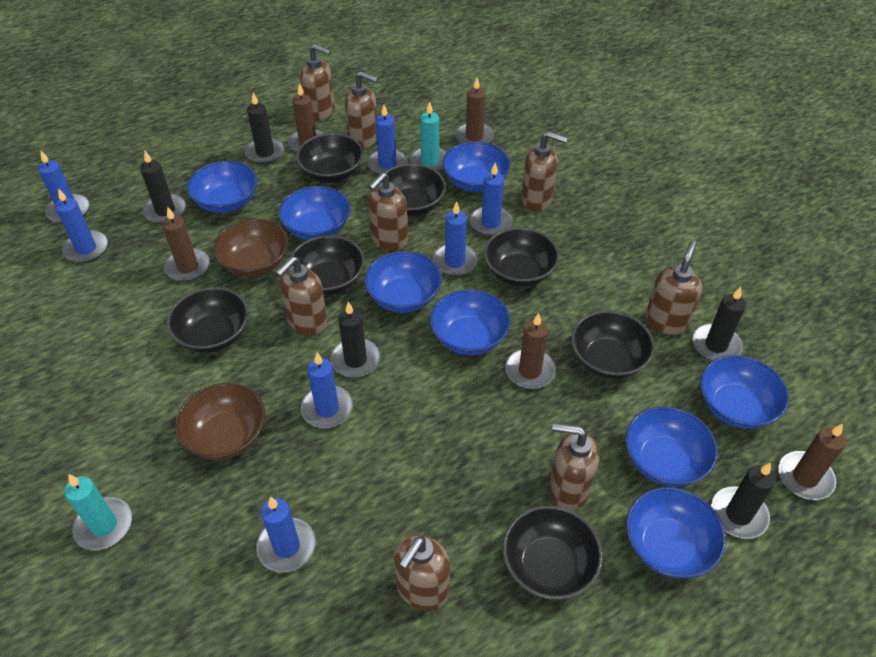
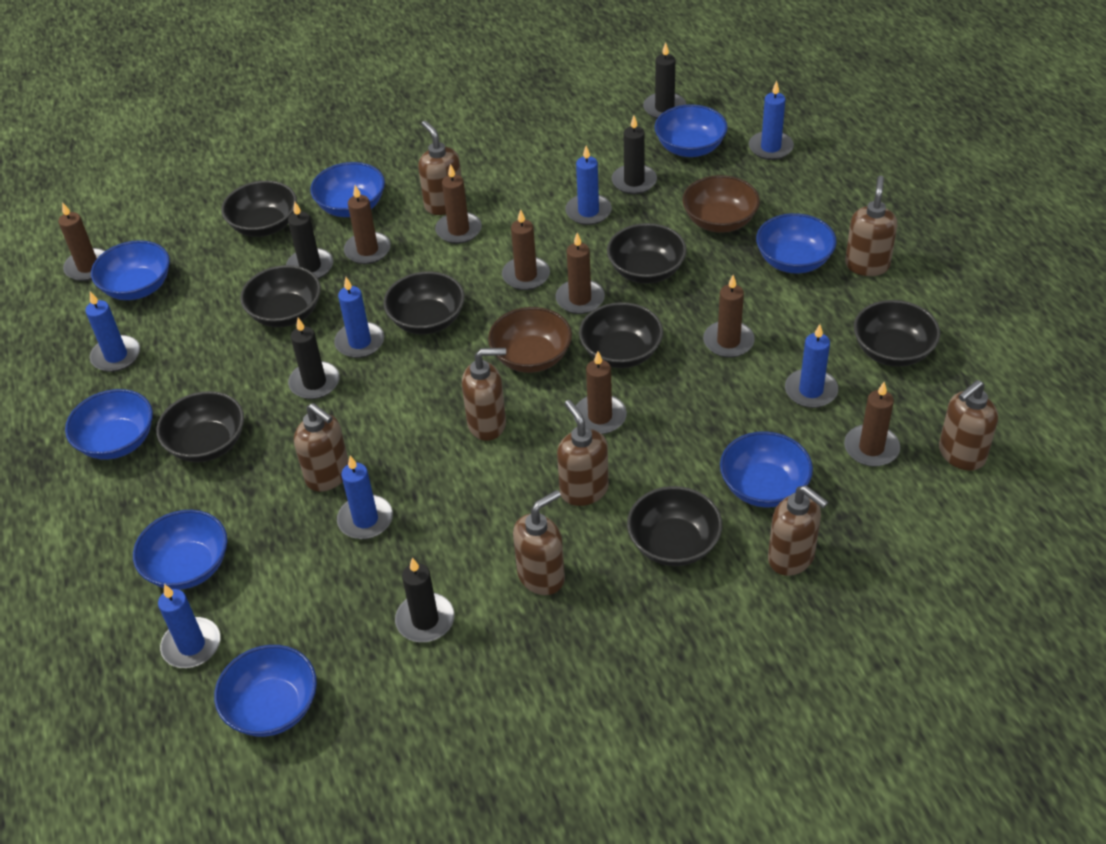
black bowl: [167,287,249,353] [290,235,364,295] [296,133,363,183] [381,164,446,216] [484,227,559,287] [503,505,603,600] [571,311,655,379] = 7 -> [156,391,244,462] [221,181,297,237] [240,265,321,327] [383,271,465,334] [579,302,663,368] [607,223,687,284] [627,486,722,566] [854,300,940,367] = 8
brown candle: [162,207,210,281] [288,84,325,152] [455,78,494,143] [505,313,556,389] [778,424,846,500] = 5 -> [58,202,105,281] [344,185,391,264] [435,164,482,244] [502,209,550,290] [556,233,605,314] [574,351,627,434] [703,275,755,358] [844,382,900,467] = 8
turquoise candle: [64,474,132,550] [410,101,447,172] = 2 -> none = 0

